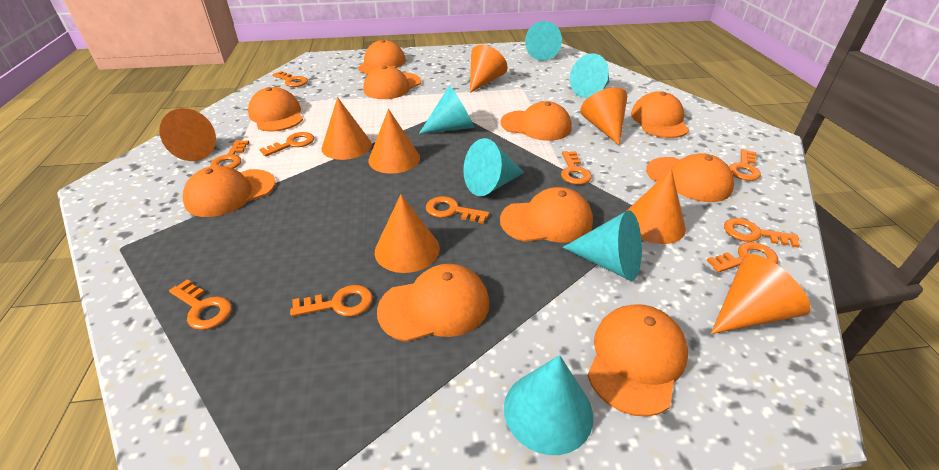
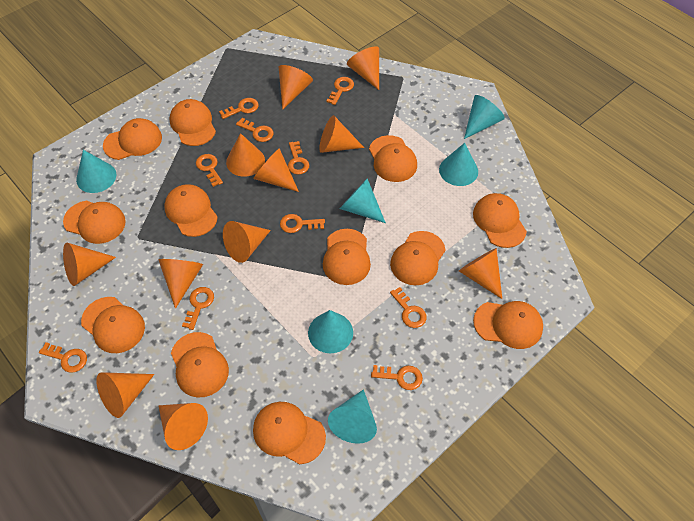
orange cap: [183,166,276,217] [248,87,303,132] [358,40,406,74] [363,66,421,99] [377,264,489,342] [500,101,572,141] [500,187,593,243] [587,304,688,417] [631,91,689,138] [646,153,734,202] = 10 -> [63,201,126,244] [81,297,145,353] [103,118,162,160] [164,184,218,237] [170,99,216,146] [171,332,229,398] [253,402,326,464] [323,229,371,285] [369,135,417,182] [390,231,446,285] [473,193,527,248] [473,301,543,349] = 12
orange cone: [159,108,216,161] [321,97,372,160] [368,109,420,174] [375,195,440,273] [470,45,508,93] [580,87,627,145] [627,169,686,244] [711,254,811,334] = 8 -> [63,243,116,286] [96,372,154,418] [158,259,203,309] [158,403,208,450] [223,221,271,263] [226,133,265,177] [253,148,299,192] [279,65,313,110] [319,115,364,153] [347,46,379,90] [459,248,502,299] = 11

